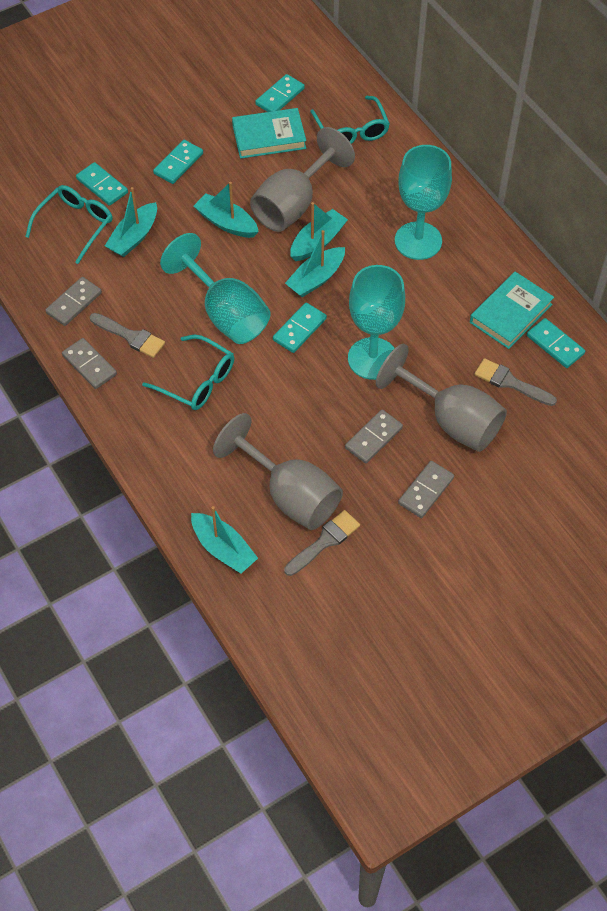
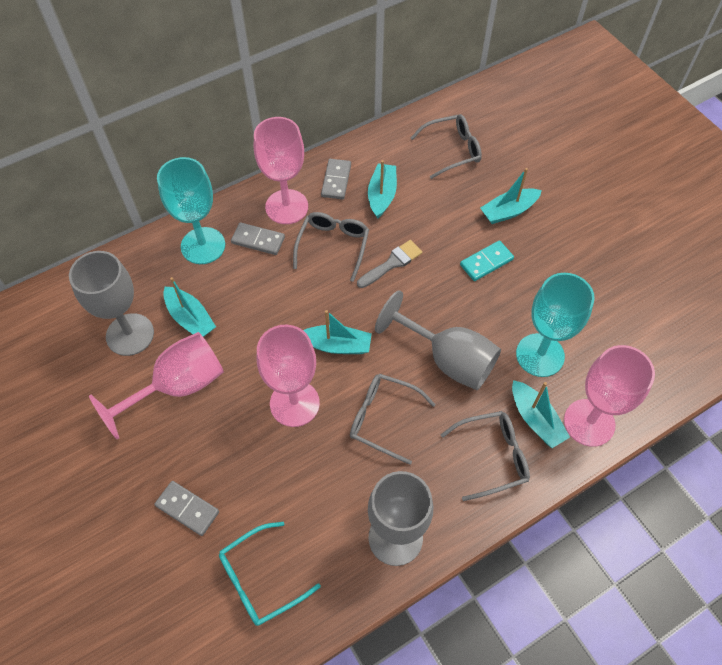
grey brush: [90,313,165,358] [284,510,360,576] [474,358,557,406] = 3 -> [357,240,422,288] = 1
grey domino: [45,277,102,326] [62,338,117,389] [345,410,403,463] [398,461,454,518] = 4 -> [155,481,219,536] [231,222,285,255] [321,159,351,199] = 3
grey glasses: none = 0 -> [293,212,369,282] [350,374,436,465] [410,114,482,179] [441,411,530,501] = 4
pink goblet: none = 0 -> [89,332,224,439] [254,117,308,224] [257,325,320,427] [564,345,655,447] = 4
turquoise book: [232,108,306,159] [470,272,554,349] = 2 -> none = 0
turquoise domino: [76,162,128,206] [153,140,203,184] [255,74,305,112] [273,303,327,353] [527,318,585,368] = 5 -> [460,240,514,281] = 1
turquoise glasses: [25,185,113,264] [142,335,234,410] [310,96,390,144] = 3 -> [219,522,321,626] = 1
turquoise goblet: [160,233,271,344] [348,265,405,380] [395,145,452,260] = 3 -> [157,157,225,264] [516,273,595,377] = 2

